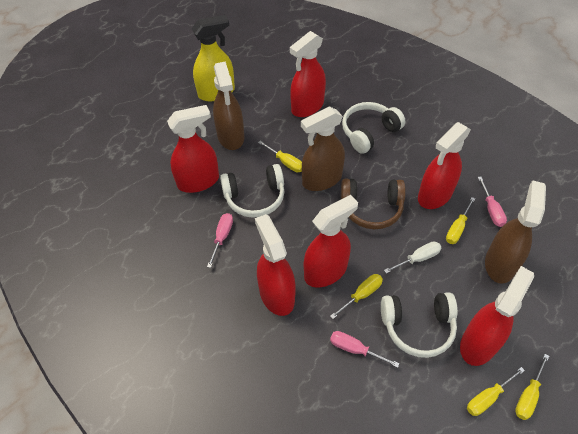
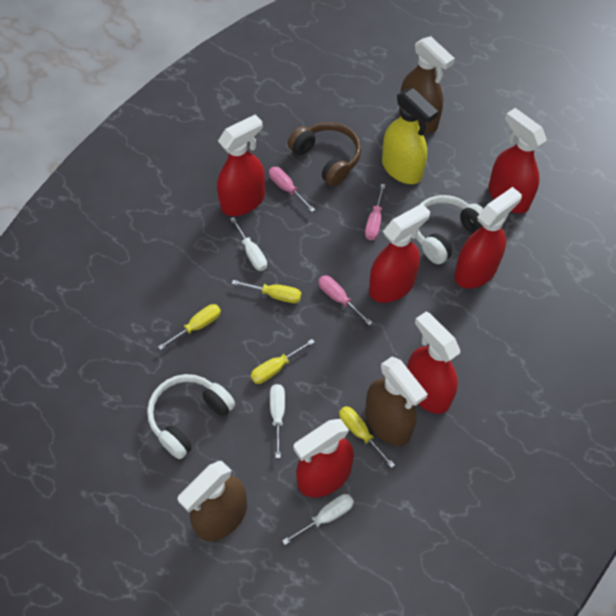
white headphones: [220,164,284,218] [342,102,405,154] [381,292,458,358] = 3 -> [147,374,235,459] [416,195,484,264] = 2
white screwdriver: [384,241,441,273] = 1 -> [230,217,267,271] [270,384,285,458] [282,494,354,545] = 3
yellow screwdriver: [258,141,302,172] [330,274,383,319] [446,197,475,244] [467,367,525,416] [515,354,549,420] = 5 -> [158,304,221,350] [232,280,301,303] [250,339,315,384] [339,406,395,468] = 4

